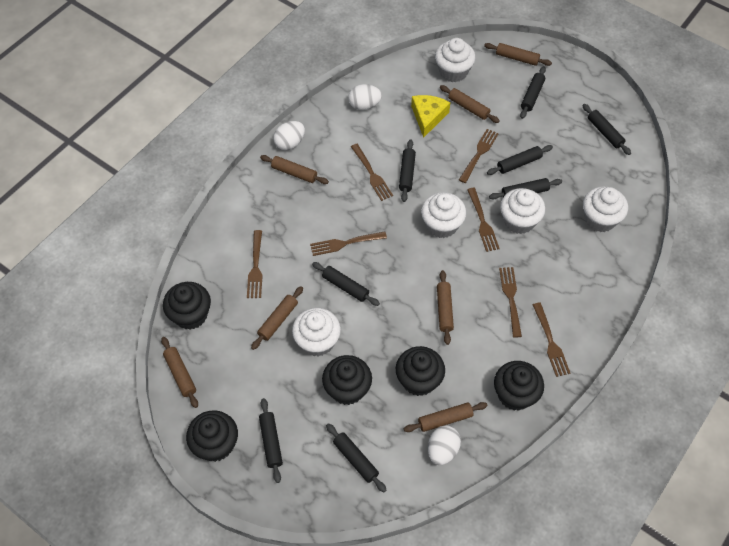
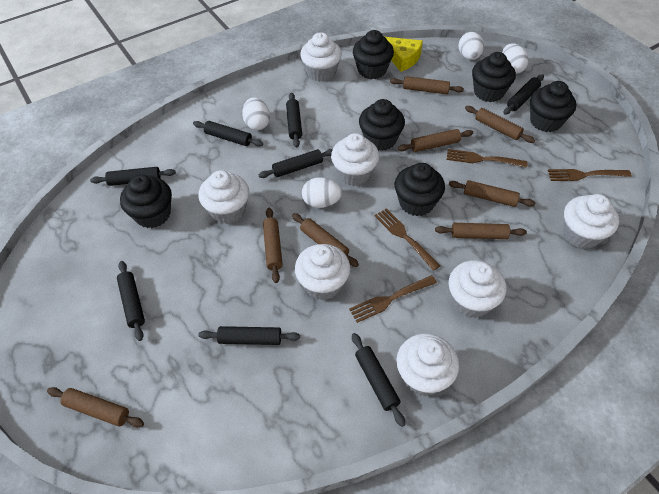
black cupcake: [163,282,211,330] [186,410,238,462] [322,355,372,405] [396,346,445,396] [494,361,544,411] = 5 -> [120,175,172,228] [353,30,394,79] [359,99,405,151] [395,163,445,216] [472,52,516,102] [530,81,576,132] = 6
brown fork: [247,230,263,298] [310,231,387,256] [351,144,393,201] [459,129,499,183] [467,188,500,252] [499,267,522,338] [533,303,570,377] = 7 -> [349,275,437,323] [375,208,440,271] [447,149,527,167] [548,169,632,181] = 4
brown rolling pin: [161,337,198,408] [251,286,303,350] [260,155,329,184] [404,402,488,432] [437,270,454,345] [440,85,500,123] [484,43,552,66] = 7 -> [47,387,144,427] [263,208,283,283] [292,213,359,267] [390,76,464,94] [398,129,473,152] [435,223,527,239] [449,180,535,207] [465,106,535,143] = 8
white cupcake: [292,308,341,356] [421,192,466,238] [435,38,475,82] [500,188,545,234] [583,186,628,232] = 5 -> [198,170,249,224] [295,244,350,300] [300,32,342,82] [331,133,379,186] [397,334,459,396] [449,260,506,318] [563,194,619,249] = 7
white egg: [273,121,305,150] [348,84,382,110] [428,425,461,465] = 3 -> [242,97,270,130] [302,177,342,208] [458,32,484,60] [502,43,529,74] = 4

